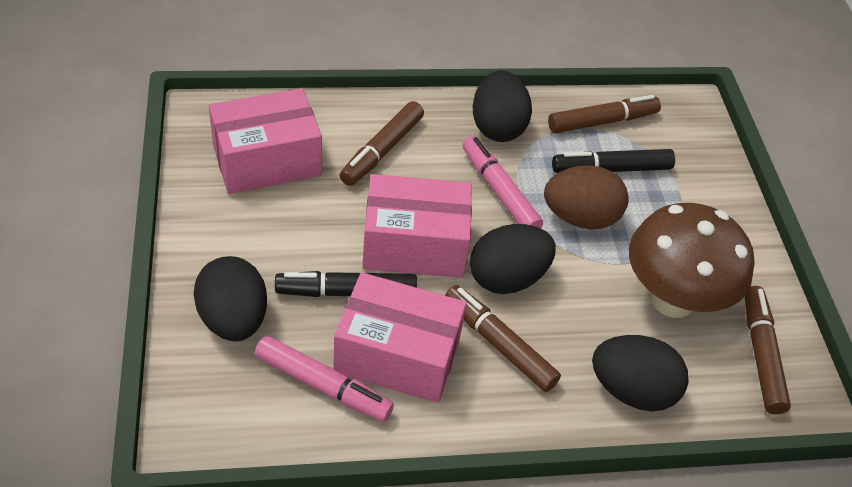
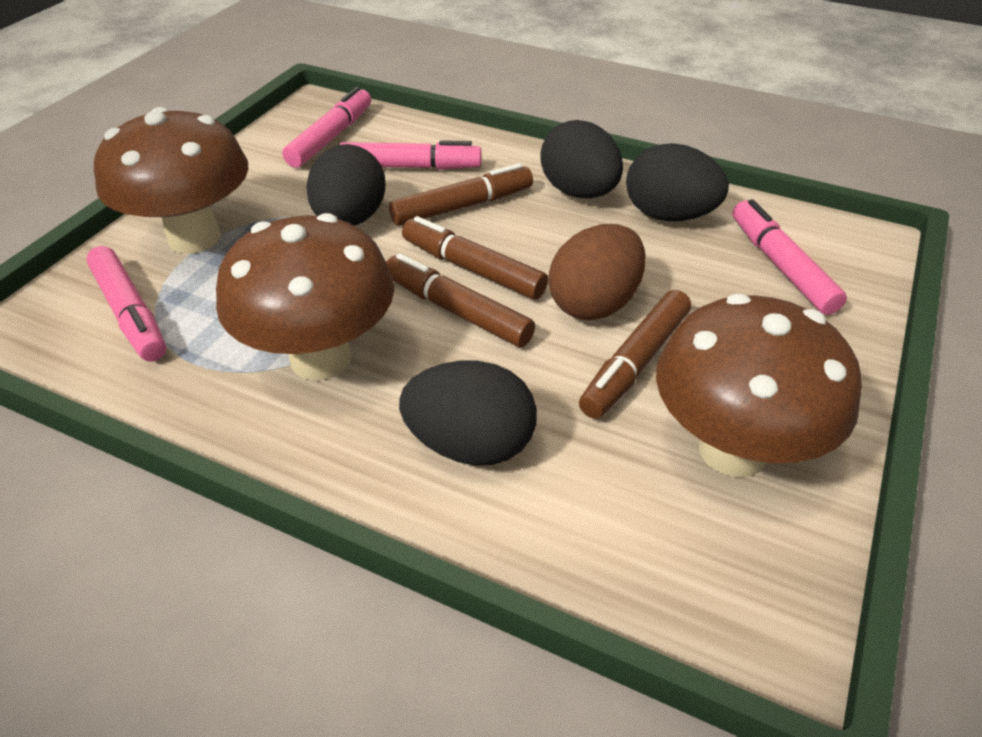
black marker: [275,271,417,297] [552,149,675,173] = 2 -> none = 0
brown mushroom: [629,203,754,318] = 1 -> [94,107,248,254] [216,213,394,381] [656,294,862,477] = 3
pink box: [209,88,322,194] [333,272,467,403] [362,174,472,278] = 3 -> none = 0
pink marker: [254,335,394,422] [463,136,543,228] = 2 -> [86,246,166,362] [282,87,371,168] [340,140,482,170] [732,199,847,315] = 4

